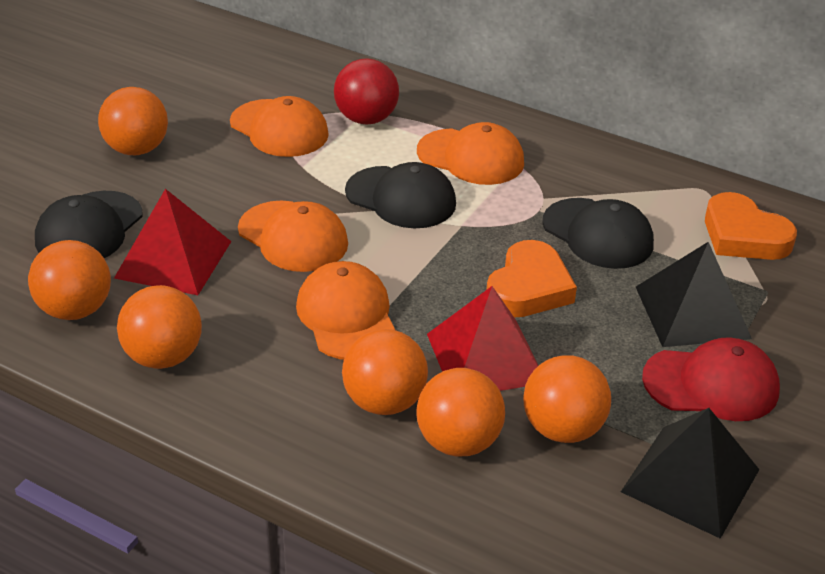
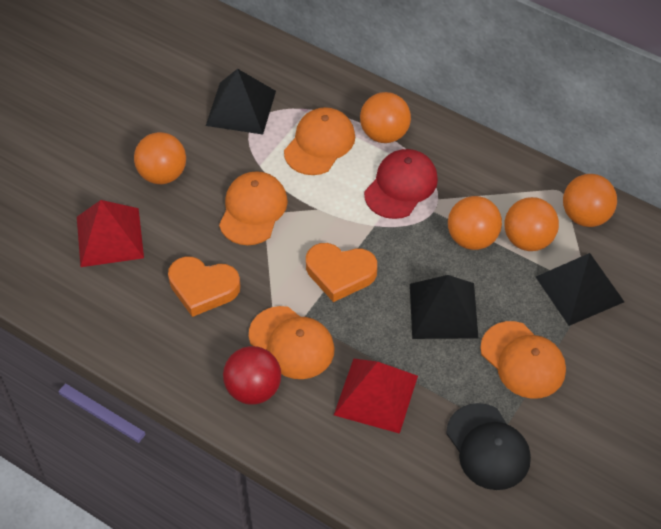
black cap: [35,191,143,258] [345,162,456,228] [543,198,654,269] = 3 -> [446,403,531,490] = 1
black pyramid: [621,408,760,539] [636,242,752,347] = 2 -> [206,69,276,135] [410,275,478,339] [536,253,624,326] = 3
orange ball: [28,240,111,320] [98,87,168,155] [117,285,202,369] [342,329,428,415] [416,368,505,457] [523,355,611,443] = 6 -> [134,132,186,184] [360,92,411,143] [448,196,502,250] [504,197,559,251] [563,174,617,227] = 5

